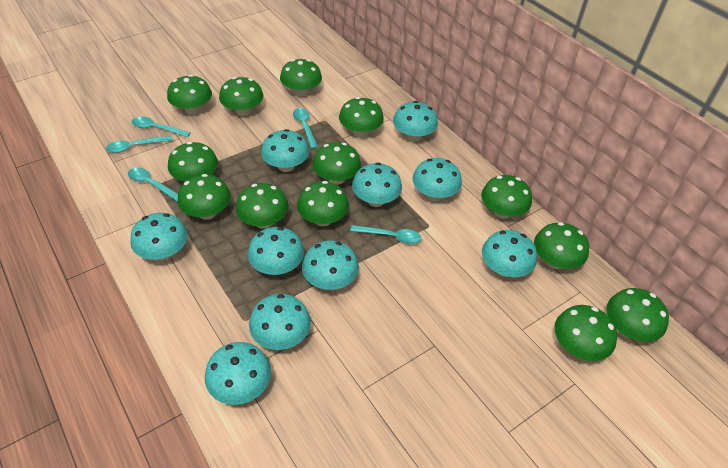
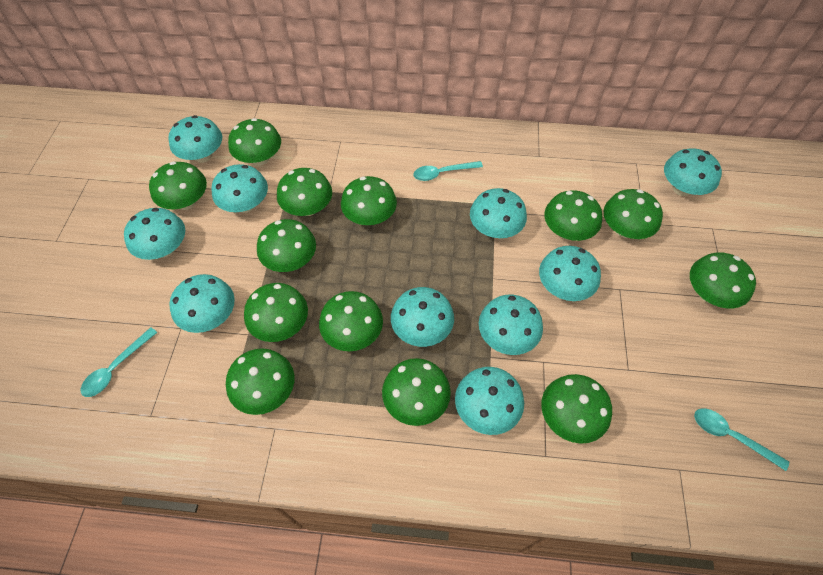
turquoise spoon: [106,136,173,153] [128,167,178,202] [131,117,191,137] [293,108,318,149] [350,225,421,244] = 5 -> [81,327,158,397] [413,161,483,181] [694,408,789,471] = 3

